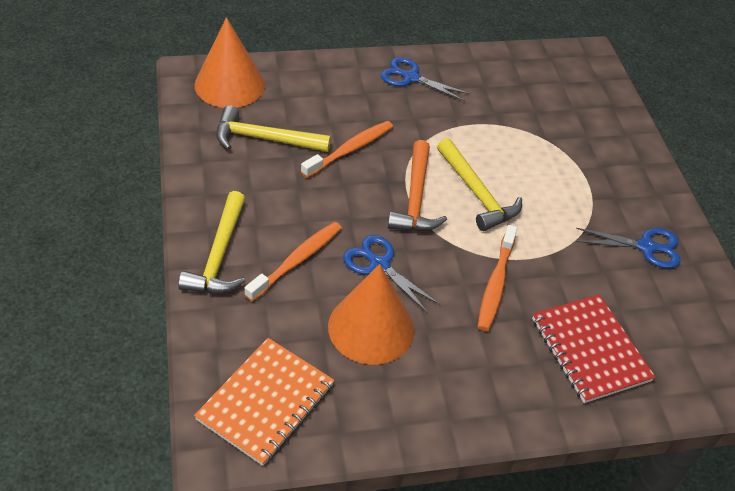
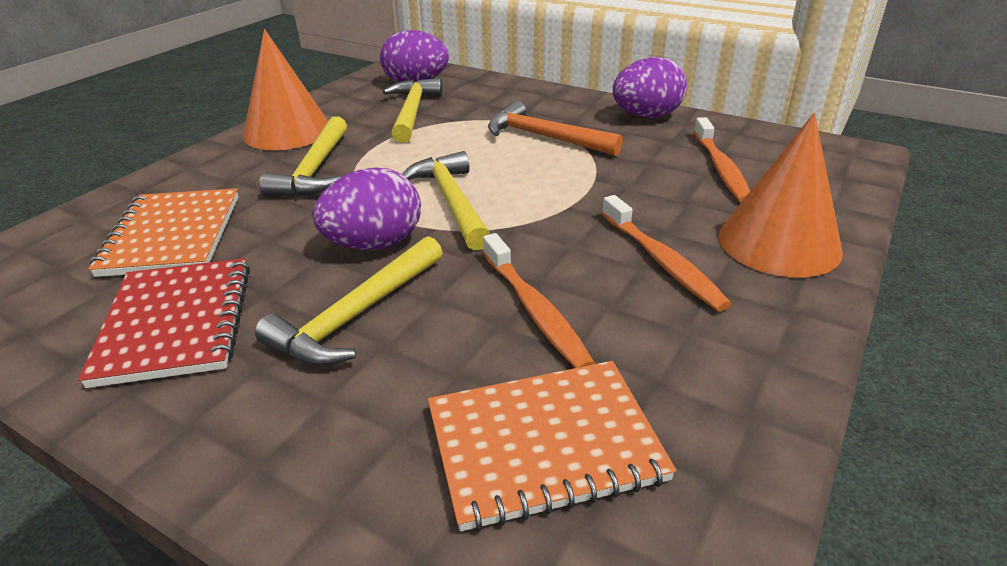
blue scissors: [343,235,440,313] [381,57,471,101] [576,228,681,268] = 3 -> none = 0
orange notebook: [194,338,334,466] = 1 -> [88,188,238,277] [428,361,676,531] = 2
purple egg: none = 0 -> [313,167,421,250] [380,30,449,82] [613,57,687,118] = 3
yellow hammer: [178,191,245,293] [216,105,331,152] [437,138,522,231] = 3 -> [255,236,443,366] [260,116,347,196] [383,78,442,143] [402,151,490,251] = 4

